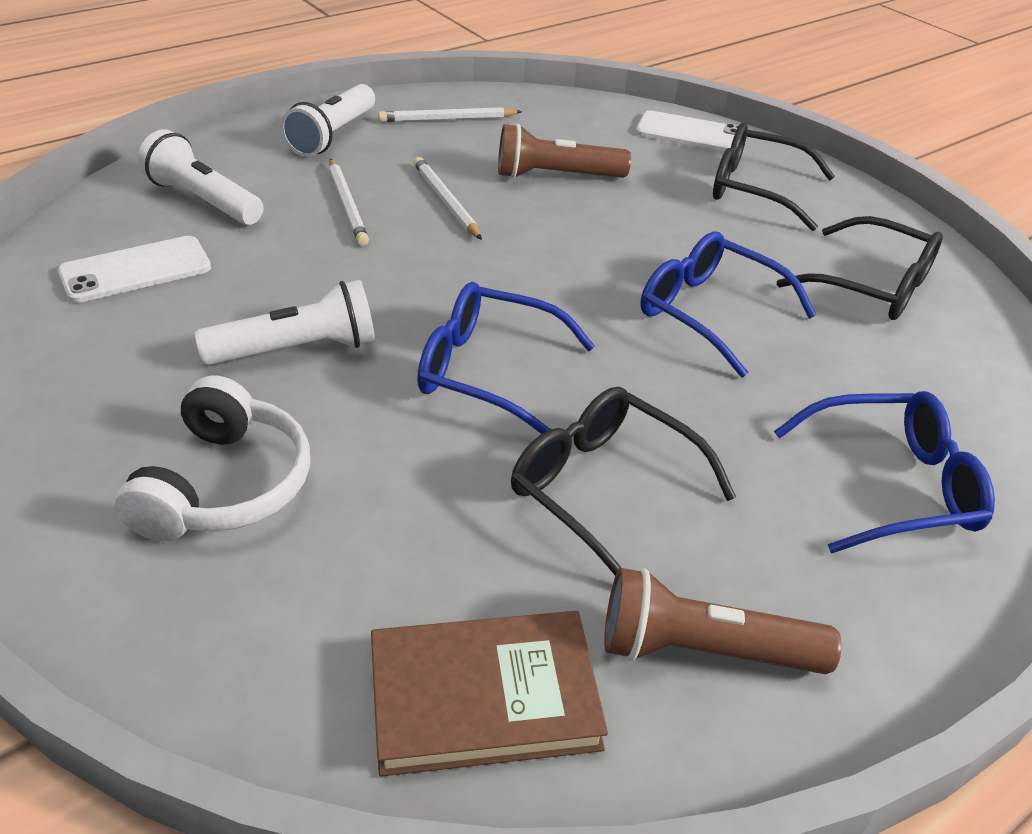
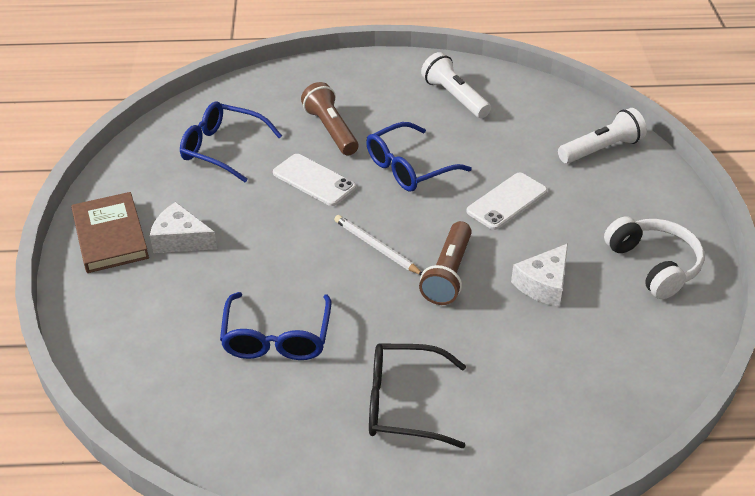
black glasses: [511,387,736,575] [713,123,835,231] [777,216,943,320] = 3 -> [369,343,466,448] = 1
white cheese: none = 0 -> [150,202,217,253] [511,243,568,307] = 2
white flashlight: [138,129,264,225] [195,280,375,365] [281,84,375,157] = 3 -> [421,52,491,118] [558,108,647,164] = 2
white pencil: [329,159,369,246] [378,107,522,122] [413,157,482,240] = 3 -> [334,215,422,275] = 1

